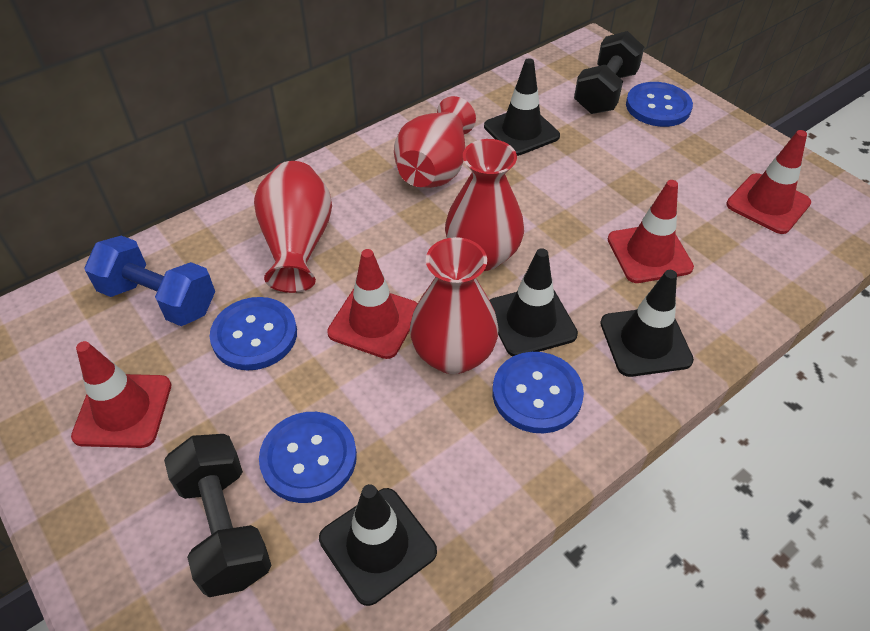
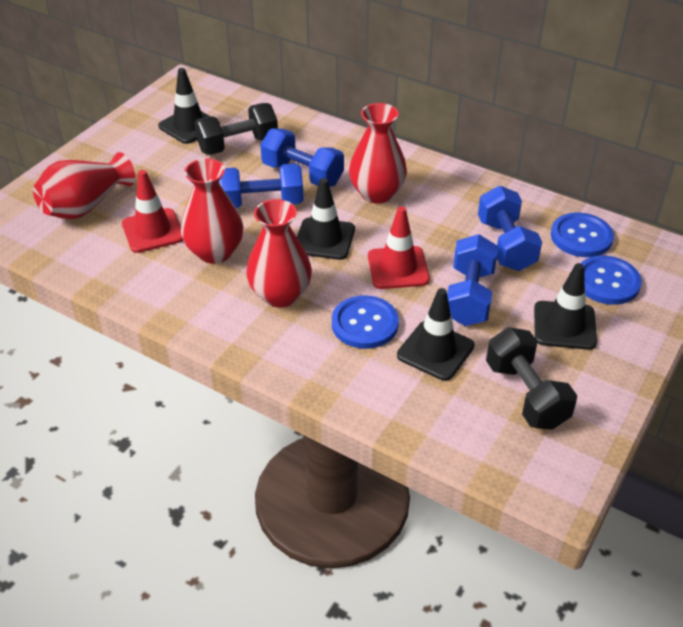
blue button: [210,297,297,370] [259,412,357,503] [492,352,584,433] [626,82,693,127] = 4 -> [332,295,399,349] [551,213,614,257] [581,256,642,305] = 3
blue dumbbell: [84,235,215,326] = 1 -> [219,163,304,208] [260,128,344,187] [447,234,498,326] [478,186,542,271] = 4
red traffic cone: [71,341,171,448] [327,249,418,359] [608,180,694,283] [726,130,811,234] = 4 -> [122,170,183,253] [368,206,430,289] = 2

